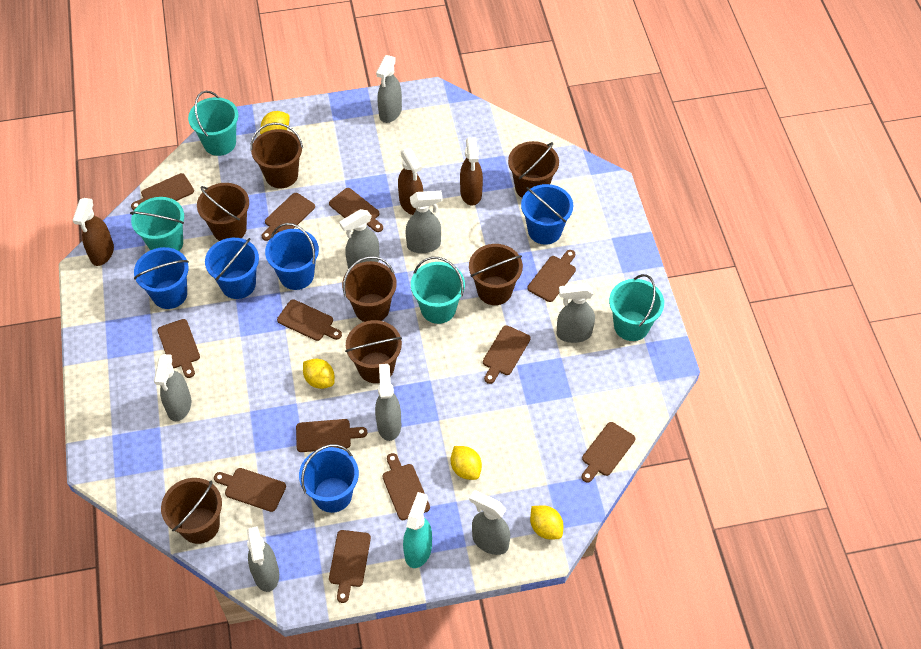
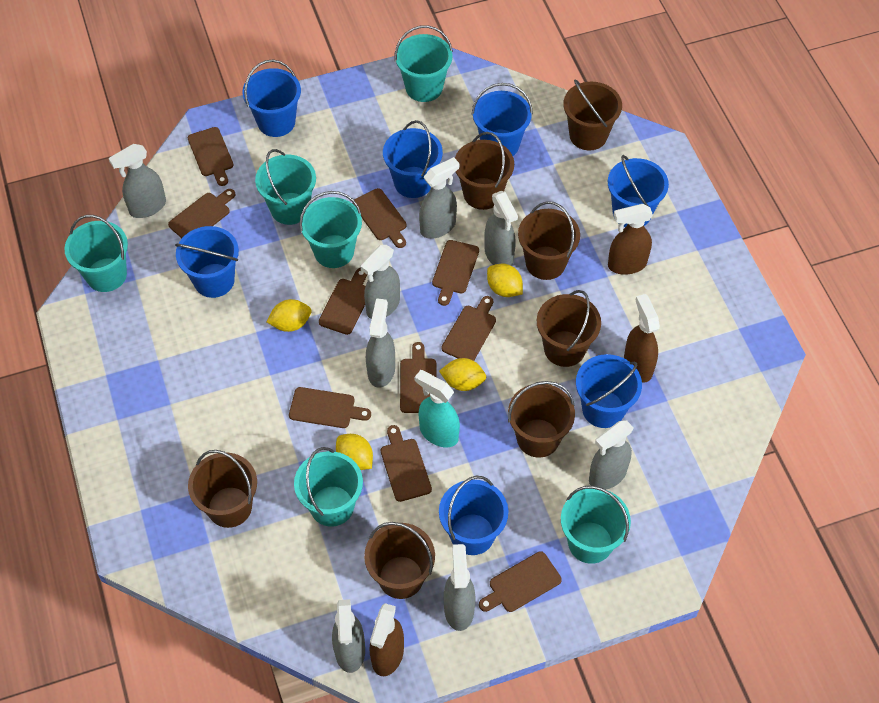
blue bucket: [134,247,189,309] [205,238,259,299] [265,223,319,290] [299,444,359,513] [521,184,573,245] = 5 -> [175,226,239,298] [242,59,301,137] [383,120,443,198] [439,476,508,555] [472,83,533,156] [576,354,642,428] [608,155,669,227] = 7
brown cutting board: [131,173,194,210] [158,319,200,378] [214,468,286,512] [262,193,315,241] [277,299,342,341] [296,419,367,452] [329,188,383,232] [329,530,371,603] [382,453,430,520] [483,325,531,384] [527,250,576,302] [582,422,635,483] = 12 -> [168,189,235,238] [188,127,233,186] [289,387,371,428] [319,268,367,335] [352,188,407,248] [381,425,432,502] [400,342,437,413] [432,240,479,306] [441,296,496,361] [479,551,562,612] = 10
turquoise bucket: [130,197,184,251] [188,91,239,156] [411,257,465,324] [609,274,664,341] = 4 -> [65,215,128,292] [255,149,316,225] [294,447,363,527] [299,191,362,268] [395,25,453,102] [561,486,631,564] = 6

